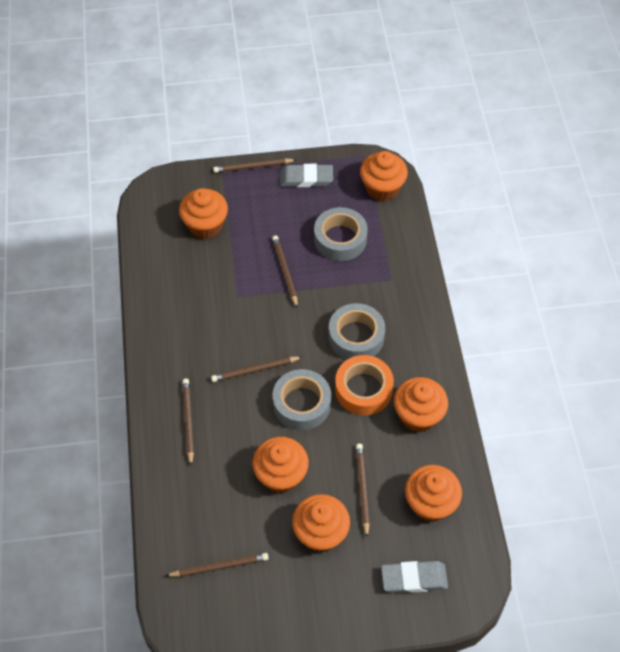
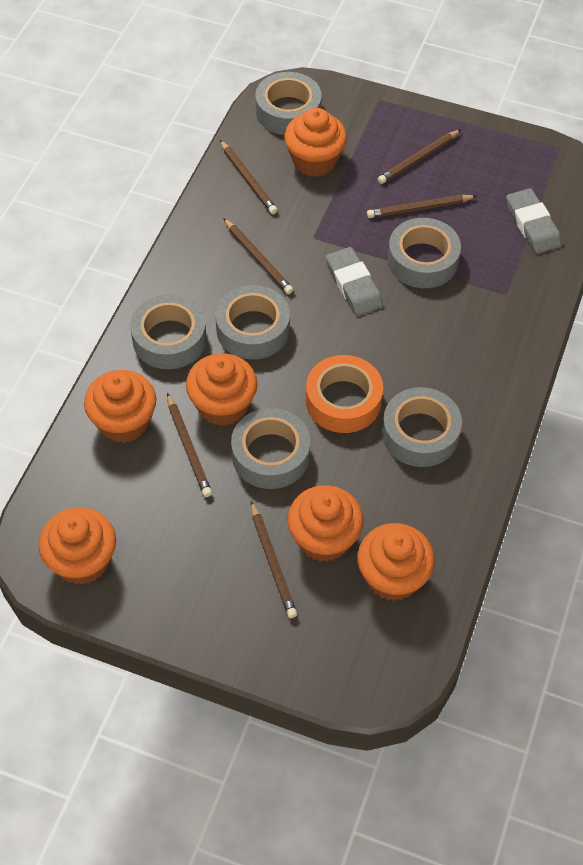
grey tape: [273,369,331,430] [314,207,368,261] [328,303,385,360] = 3 -> [130,294,207,369] [215,285,290,359] [231,408,310,489] [256,72,322,135] [382,387,462,467] [388,218,461,288] = 6

